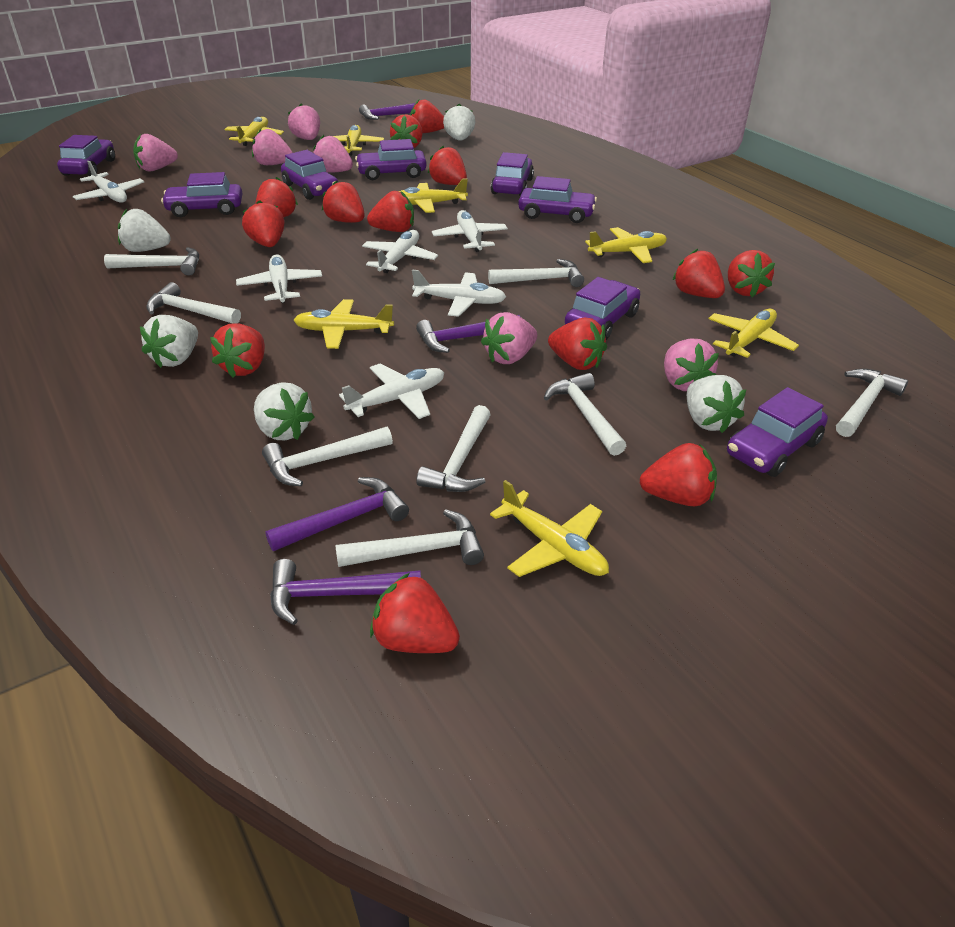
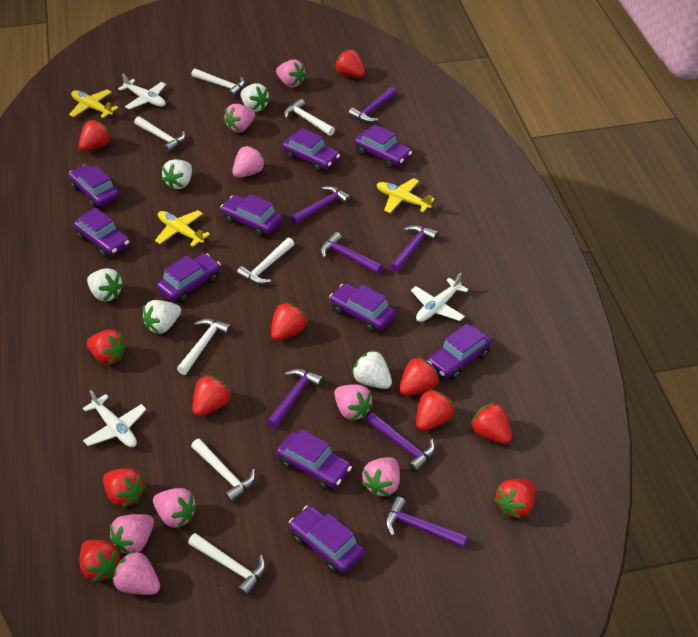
pink strawberry: [133,134,178,172] [252,129,293,165] [288,104,320,140] [313,135,353,173] [481,312,537,364] [664,338,719,391] = 6 -> [109,514,154,554] [112,550,160,595] [153,488,198,529] [224,104,255,132] [232,146,266,178] [276,60,306,87] [334,384,374,421] [361,457,400,497] = 8
purple car: [57,135,115,176] [161,172,242,217] [281,150,339,200] [355,139,427,180] [491,152,534,196] [518,176,597,223] [565,277,640,340] [727,387,828,477] = 8 -> [69,164,119,208] [74,207,130,258] [157,253,221,303] [220,194,282,237] [277,429,352,490] [282,128,340,172] [289,506,364,574] [329,283,395,333] [354,124,412,169] [427,324,491,380] = 10
purple hammer: [265,477,409,551] [270,559,421,625] [359,103,415,120] [416,315,520,353] = 4 -> [267,369,324,429] [291,186,351,224] [321,232,383,274] [348,87,397,123] [366,413,435,473] [385,496,468,548] [390,225,438,272] = 7
red strawberry: [210,324,265,378] [242,200,284,247] [255,177,298,217] [322,180,365,223] [367,191,414,232] [370,573,460,653] [390,114,422,148] [410,100,444,133] [428,146,467,185] [548,318,607,370] [640,443,717,506] [672,249,725,298] [728,250,775,297] = 13 -> [79,120,112,151] [79,540,121,583] [87,330,127,365] [103,468,146,508] [192,375,231,416] [271,302,308,341] [335,49,365,78] [399,356,439,396] [416,389,454,431] [470,402,512,444] [494,479,535,519] = 11
white hammer: [104,247,199,276] [147,282,241,324] [262,427,393,486] [335,509,484,567] [416,405,491,492] [488,259,584,287] [544,373,626,456] [836,369,908,437] = 8 -> [134,116,186,153] [177,318,232,375] [188,533,266,597] [191,68,245,98] [191,438,255,503] [237,238,294,284] [284,99,335,136] = 7
white plane: [73,161,144,203] [236,254,322,303] [339,363,444,419] [362,230,438,273] [412,270,506,317] [432,210,508,252] = 6 -> [83,390,147,447] [118,74,166,109] [411,273,469,322] = 3
yellow plane: [224,117,284,146] [293,299,394,349] [333,125,384,155] [399,178,468,213] [490,480,609,577] [585,227,667,263] [708,309,799,358] = 7 -> [69,89,118,118] [155,210,210,247] [377,178,435,213] = 3

